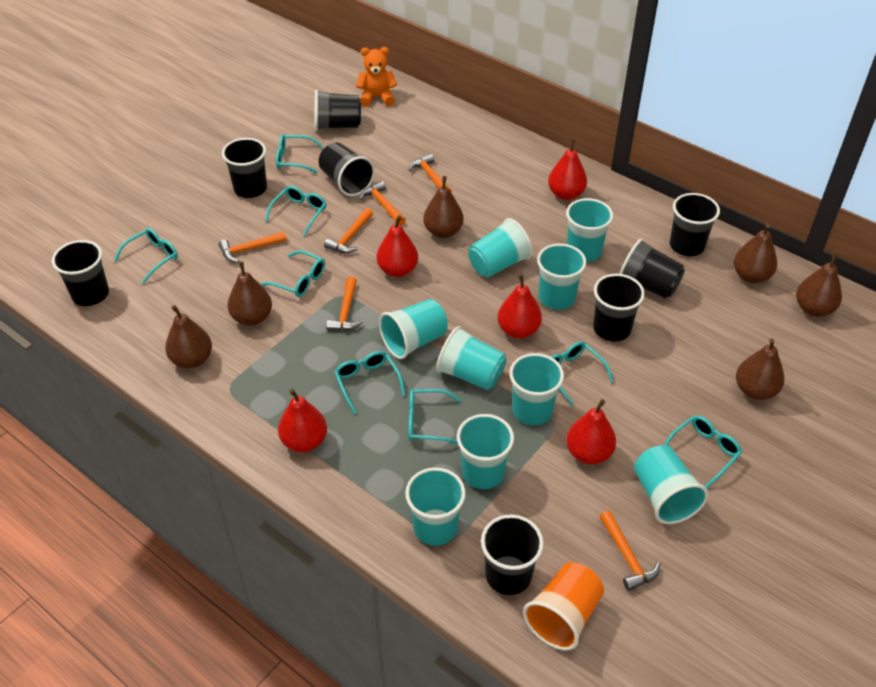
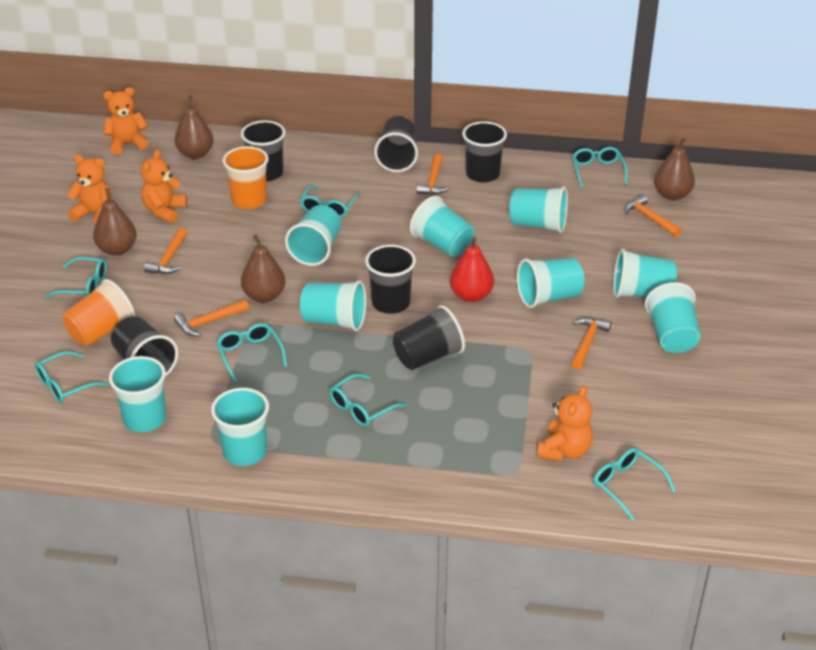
black cup: [52,240,109,306] [222,138,267,198] [314,90,361,131] [319,142,375,196] [481,515,544,595] [593,274,645,341] [619,239,685,299] [669,193,720,256] = 8 -> [111,316,178,377] [241,120,285,182] [365,245,416,314] [374,117,418,172] [393,305,465,370] [462,121,507,183] = 6
brown pear: [165,305,212,368] [228,261,272,326] [423,176,464,238] [734,224,777,283] [736,338,785,400] [796,253,842,317] = 6 -> [93,188,137,256] [174,95,214,159] [241,234,286,303] [654,137,695,201] = 4
orange cup: [523,562,604,651] = 1 -> [63,279,135,346] [223,146,269,209] = 2
orange hammer: [219,231,287,263] [324,208,373,253] [326,277,363,331] [360,181,406,226] [409,154,452,194] [599,511,660,591] = 6 -> [144,228,187,274] [174,300,249,336] [417,154,450,195] [571,317,611,370] [624,195,682,237] = 5
orange teddy bear: [356,47,397,107] = 1 -> [67,155,112,224] [103,87,149,155] [141,150,188,223] [537,386,593,461] = 4
red pear: [278,389,327,452] [377,215,418,277] [498,274,542,339] [548,139,587,200] [566,399,616,464] = 5 -> [450,236,494,302] = 1
turquoise glasses: [114,228,178,284] [261,250,325,297] [265,186,327,236] [276,134,323,173] [334,351,406,414] [409,389,461,444] [551,341,614,406] [664,415,742,488] = 8 -> [35,351,109,403] [45,257,107,298] [216,323,287,382] [300,185,361,218] [330,373,407,427] [572,147,628,188] [593,448,676,521] = 7

